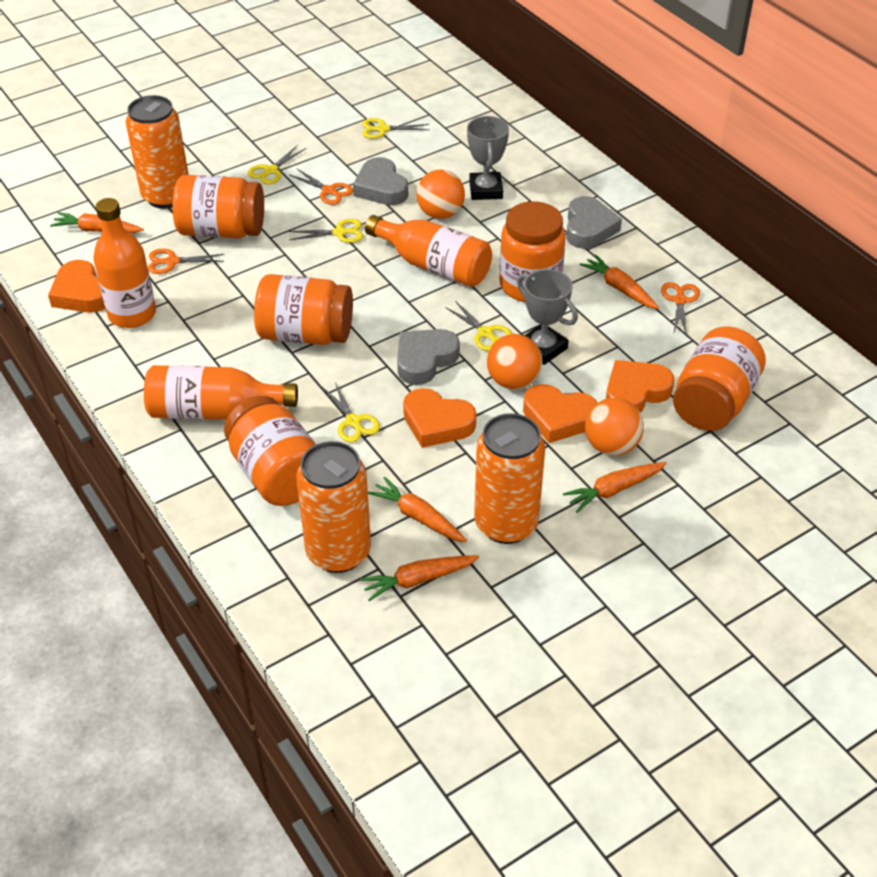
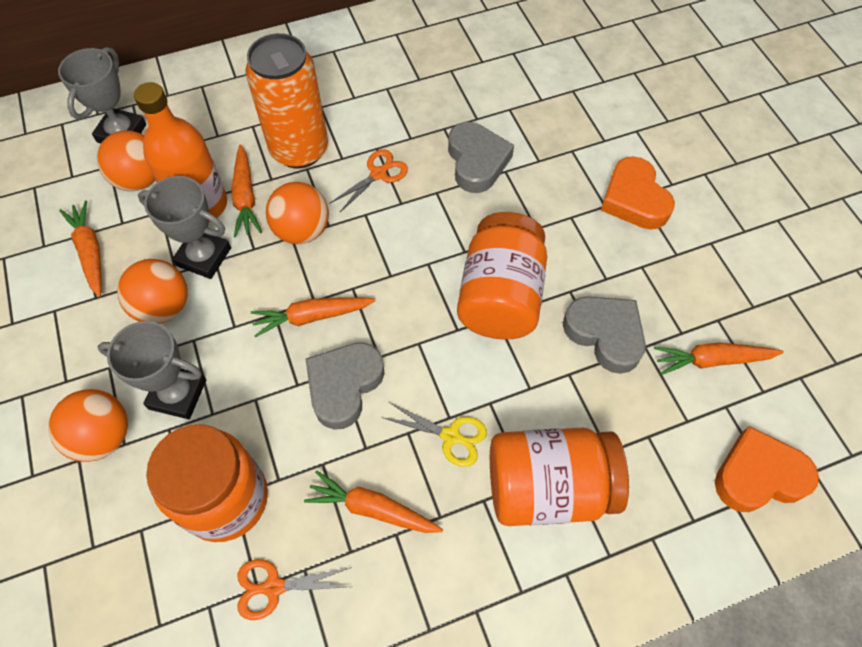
grey trophy: [467,116,509,200] [517,269,578,365] = 2 -> [58,47,146,143] [98,321,206,419] [138,176,231,279] = 3
orange ball: [416,170,465,219] [487,334,542,390] [585,398,644,456] = 3 -> [48,389,128,462] [97,130,155,191] [117,259,188,324] [266,182,329,244] = 4
orange bottle: [93,198,156,328] [144,365,298,420] [365,215,492,287] = 3 -> [134,82,227,222] = 1
orange can: [126,95,189,209] [296,441,371,573] [474,413,545,544] = 3 -> [245,33,328,169] = 1
orange heart: [48,260,105,313] [403,388,476,448] [523,384,597,443] [606,360,675,413] = 4 -> [601,157,675,230] [715,426,819,512] = 2
orange jar: [172,175,264,238] [224,396,316,506] [254,274,353,345] [499,201,566,302] [673,326,766,431] = 5 -> [146,424,268,542] [457,212,547,340] [490,427,629,526] = 3
orange scissors: [148,249,224,274] [290,169,353,205] [661,282,700,336] = 3 -> [237,559,352,620] [329,149,408,213] = 2
yellow scissors: [248,146,306,185] [289,219,363,243] [323,382,380,443] [362,118,430,139] [445,301,512,351] = 5 -> [382,402,487,467] = 1

